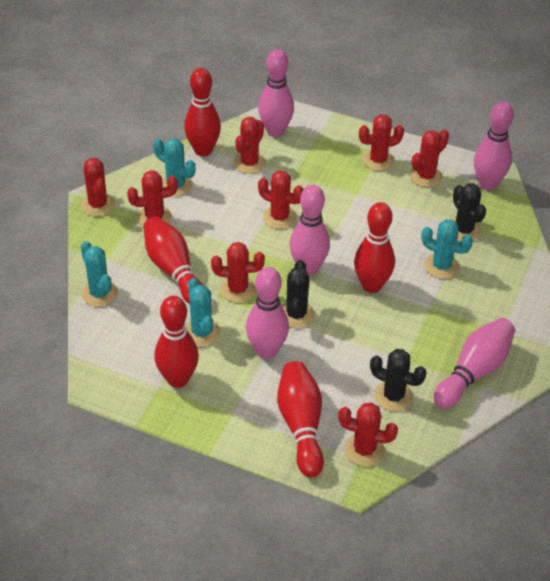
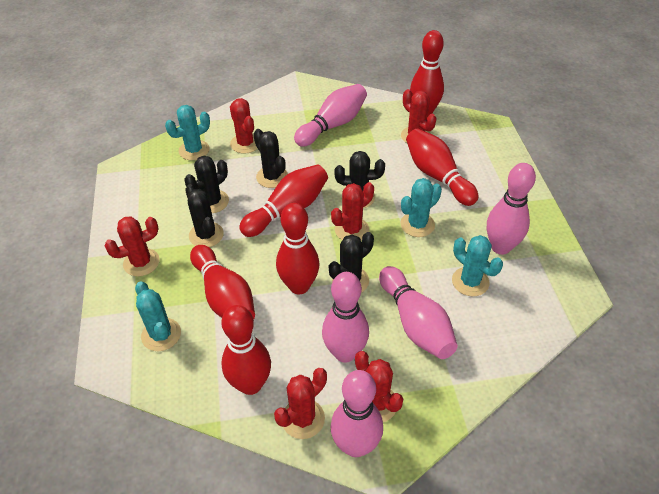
black cactus: [282,260,315,328] [370,349,427,411] [453,184,486,241] = 3 -> [184,156,229,213] [185,184,224,247] [253,129,288,188] [329,232,374,293] [335,151,385,208] = 5
red bowling pin: [143,217,203,304] [154,296,199,388] [184,68,221,156] [277,361,324,477] [354,202,395,293] = 5 -> [190,245,255,320] [221,305,271,395] [239,164,328,237] [276,203,319,295] [406,129,479,206] [410,30,444,116] = 6
red cactus: [81,158,115,216] [127,170,178,226] [211,242,265,303] [233,117,266,174] [258,170,304,229] [338,403,398,466] [359,114,404,171] [410,129,449,187] = 8 -> [104,216,160,276] [230,98,258,154] [274,368,327,439] [331,182,374,240] [355,351,403,422] [401,89,437,143] = 6

